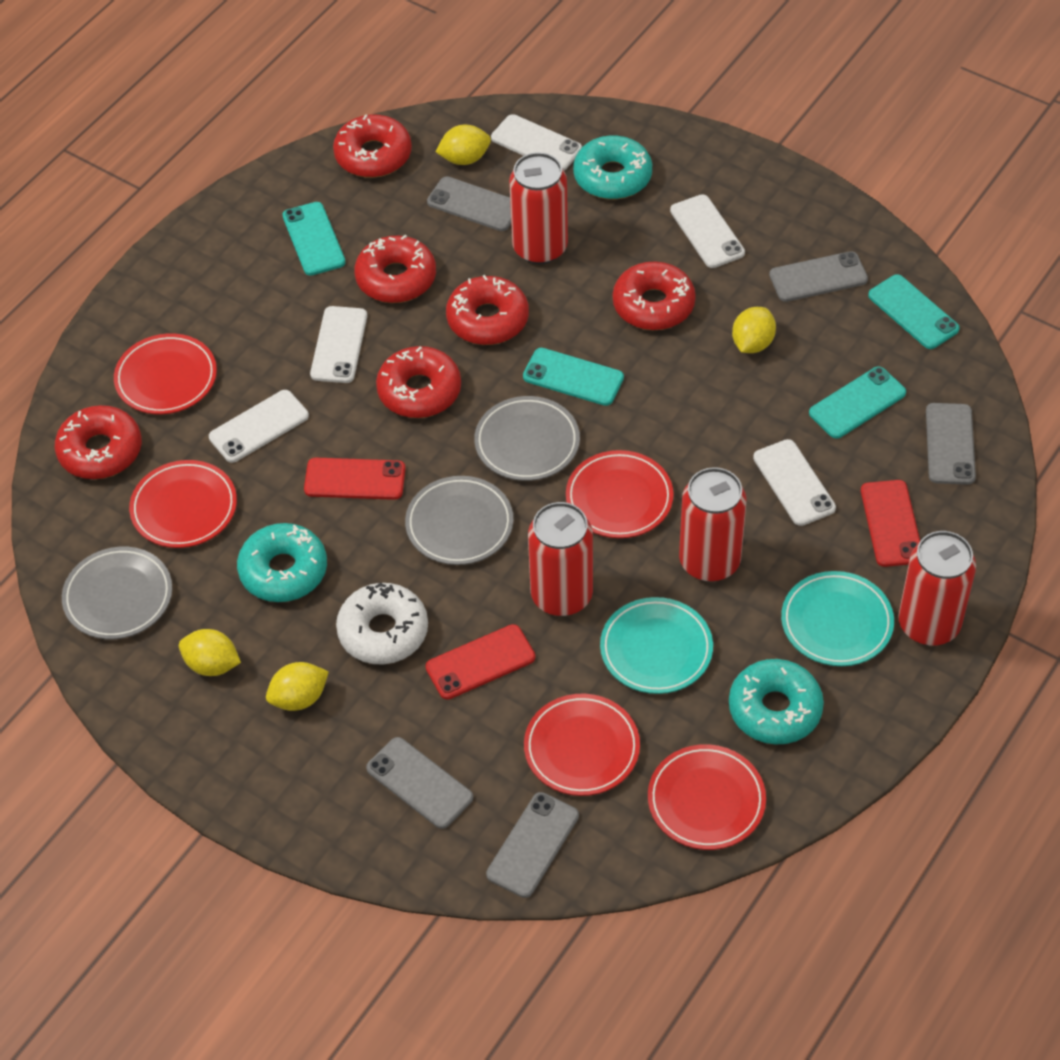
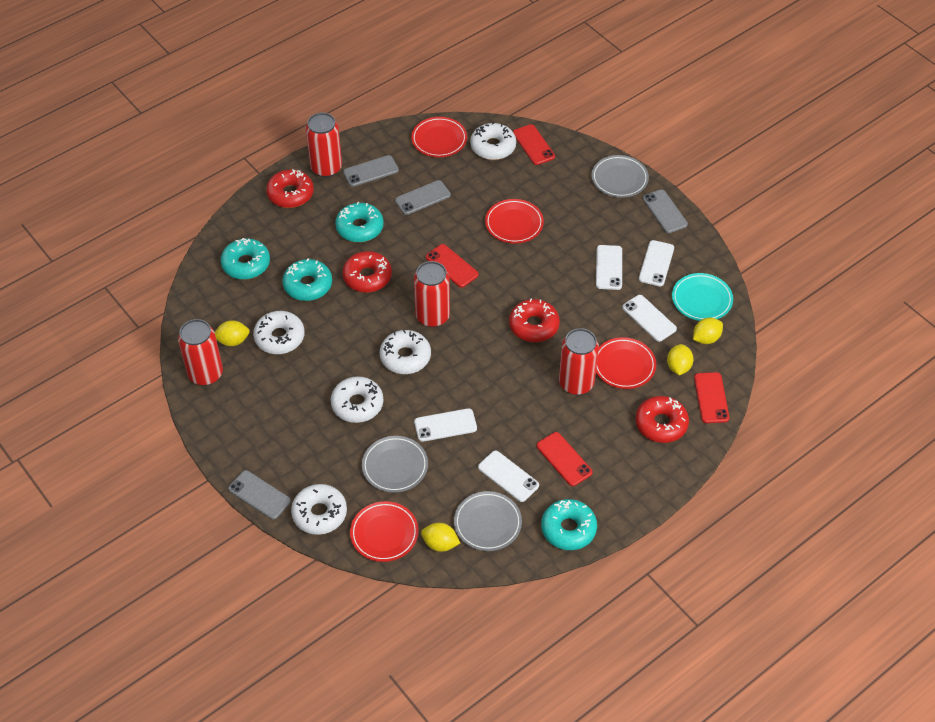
grey phone: [366,737,473,829] [427,176,511,231] [486,792,579,898] [769,251,868,302] [926,403,976,485] = 5 -> [228,470,291,520] [343,155,399,187] [395,180,451,215] [643,189,688,233] = 4
red donut: [55,405,142,479] [333,114,412,178] [354,235,436,303] [376,346,461,418] [446,275,529,345] [613,261,696,330] = 6 -> [266,169,314,208] [342,251,392,293] [509,299,560,342] [635,396,689,443] = 4
red phone: [304,458,405,500] [426,624,535,700] [861,480,920,567] = 3 -> [426,244,479,288] [513,124,555,165] [536,432,593,486] [694,372,730,423] = 4
red plate: [114,333,217,414] [129,460,237,548] [524,694,640,796] [566,450,674,538] [648,744,766,850] = 5 -> [350,501,418,562] [411,117,467,157] [485,199,544,243] [596,337,656,389] = 4
turquoise donut: [237,523,327,602] [573,135,652,199] [729,659,824,745] = 3 -> [221,238,270,280] [282,258,332,301] [335,202,384,242] [541,499,597,550] = 4
turquoise phone: [282,202,346,276] [523,348,624,406] [809,367,906,439] [868,274,960,349] = 4 -> none = 0
turquoise plate: [600,597,713,694] [781,571,894,666] = 2 -> [672,273,733,321] = 1
white donut: [336,583,428,665] = 1 -> [253,311,305,354] [291,484,347,535] [331,376,383,423] [380,330,431,374] [470,122,516,160] = 5

